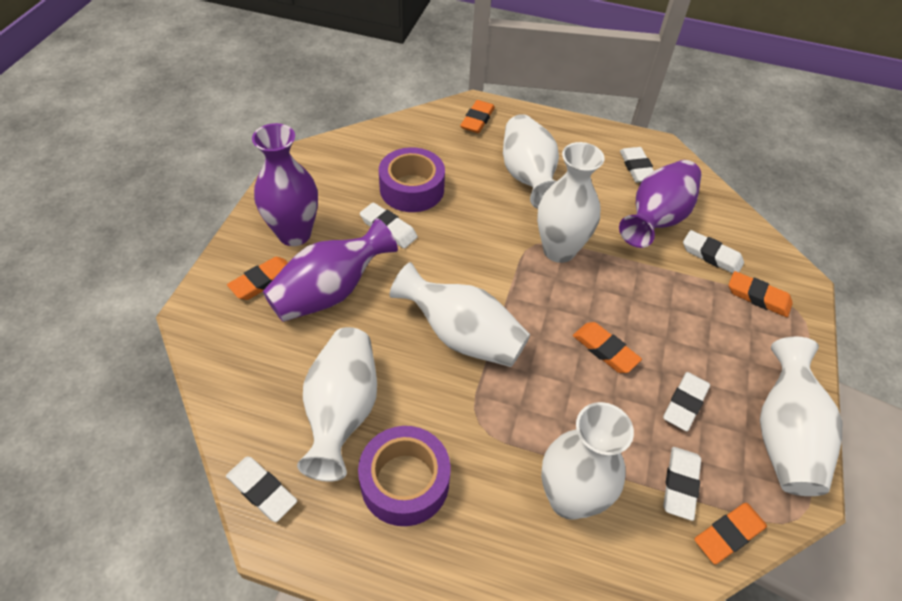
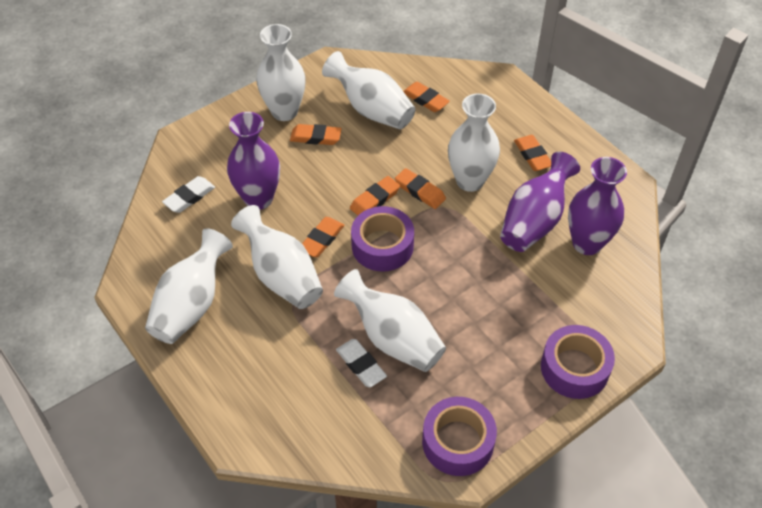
orange eraser: [227,257,288,300] [460,100,495,133] [573,322,642,373] [694,503,767,565] [729,271,793,317] = 5 -> [290,124,342,145] [302,217,345,257] [350,176,400,215] [395,168,446,209] [403,81,450,112] [514,135,551,171] = 6
purple tape: [358,426,451,526] [379,147,445,212] = 2 -> [351,206,414,271] [422,397,497,476] [541,325,615,399] = 3
white eraser: [226,456,297,522] [360,203,418,249] [620,147,654,183] [663,372,710,431] [663,447,701,521] [683,230,744,273] = 6 -> [162,176,215,213] [336,339,387,387] = 2

